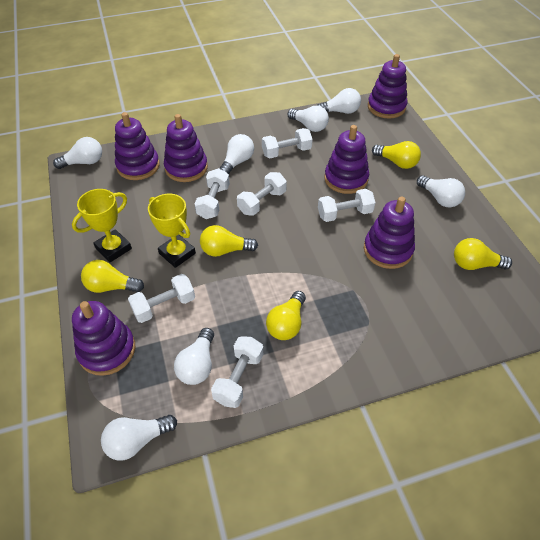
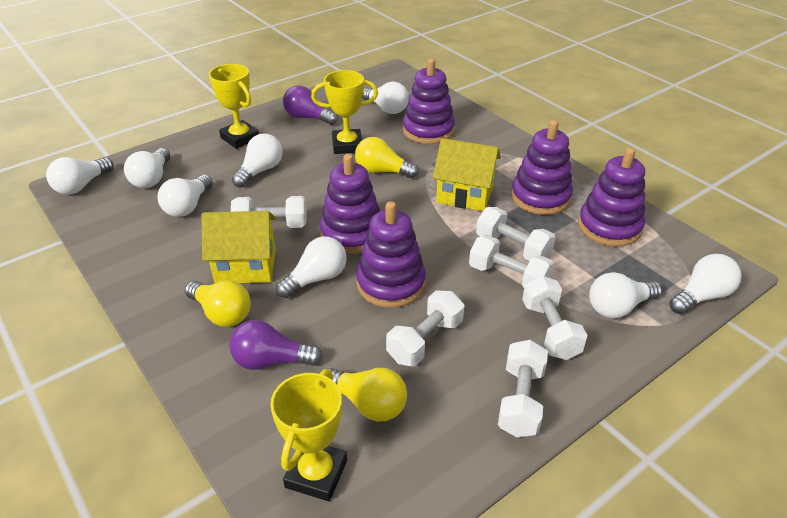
purple light bulb: none = 0 -> [229,320,323,370] [283,85,338,125] = 2
purple stacking toy: [72,301,135,376] [115,112,160,180] [164,114,208,182] [325,125,369,194] [364,197,415,269] [368,54,407,118] = 6 -> [320,154,380,254] [356,201,426,308] [403,58,455,144] [511,120,573,215] [578,147,645,247] = 5
white light bulb: [53,137,102,169] [101,415,177,461] [174,328,214,385] [219,134,254,174] [288,105,329,132] [317,88,361,114] [417,175,465,207] = 7 -> [46,157,114,195] [124,148,170,188] [158,175,213,217] [232,134,282,188] [276,236,347,298] [362,82,409,114] [589,272,662,318] [669,254,742,314] = 8
yellow house: none = 0 -> [201,211,276,283] [433,138,501,211] = 2
yellow light bulb: [81,260,144,293] [200,225,258,257] [266,291,306,340] [372,141,421,169] [454,238,512,270] = 5 -> [185,280,251,327] [329,368,407,422] [355,137,419,178] = 3
yellow trophy: [72,189,132,262] [148,194,196,268] = 2 -> [209,64,259,149] [270,369,347,501] [311,70,378,154] = 3

